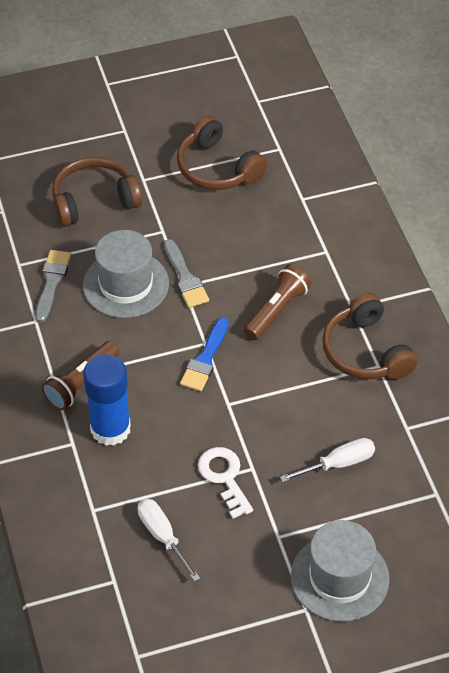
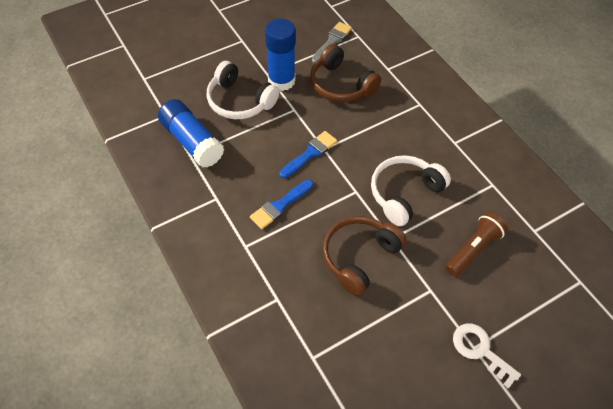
blue brush: [180,317,229,391] = 1 -> [250,179,313,229] [280,131,337,178] = 2
blue glue stick: [83,354,131,446] = 1 -> [158,99,224,167] [265,18,296,91] = 2
brown flashlight: [41,341,119,411] [244,264,311,340] = 2 -> [445,212,508,276] = 1
brown headphones: [52,157,142,227] [177,116,267,190] [322,293,418,380] = 3 -> [310,44,381,102] [323,216,407,296] = 2
grey brush: [35,250,72,322] [164,239,209,308] = 2 -> [312,22,352,63] = 1
grey hat: [83,230,169,318] [291,520,389,622] = 2 -> none = 0
white headphones: none = 0 -> [207,61,279,119] [371,155,451,226] = 2
white screwdriver: [138,499,200,582] [280,438,375,482] = 2 -> none = 0

